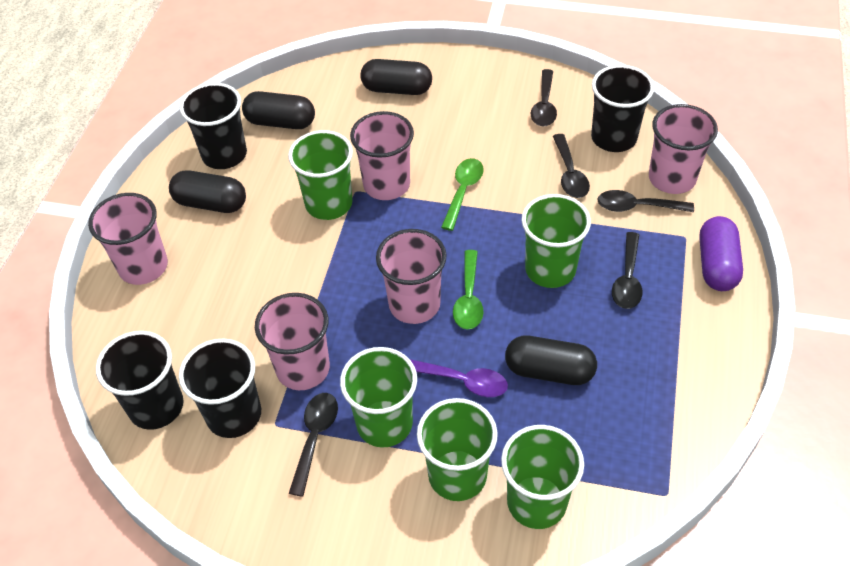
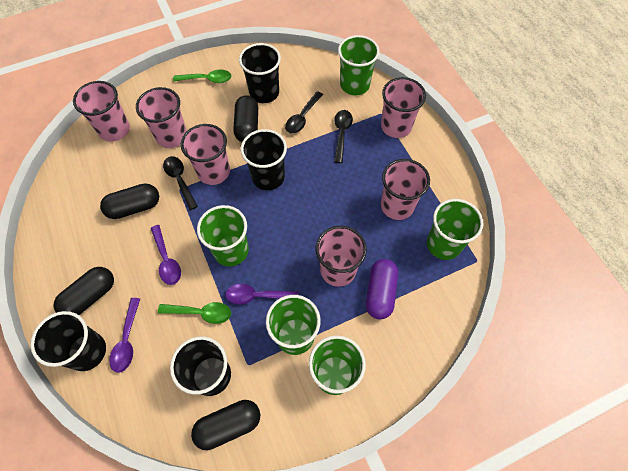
black spoon: [289,393,338,497] [531,69,557,126] [553,134,590,198] [597,190,694,212] [612,232,643,309] = 5 -> [163,156,198,210] [285,91,323,134] [334,110,353,163] = 3
pink cup: [88,193,168,285] [255,293,330,390] [350,111,414,200] [376,229,447,324] [649,104,718,194] = 5 -> [73,81,130,142] [136,87,187,148] [181,124,230,185] [315,226,367,287] [381,77,426,138] [381,159,430,220] = 6
purple spoon: [410,359,508,397] = 1 -> [109,298,140,373] [151,225,181,285] [226,284,299,305] = 3

